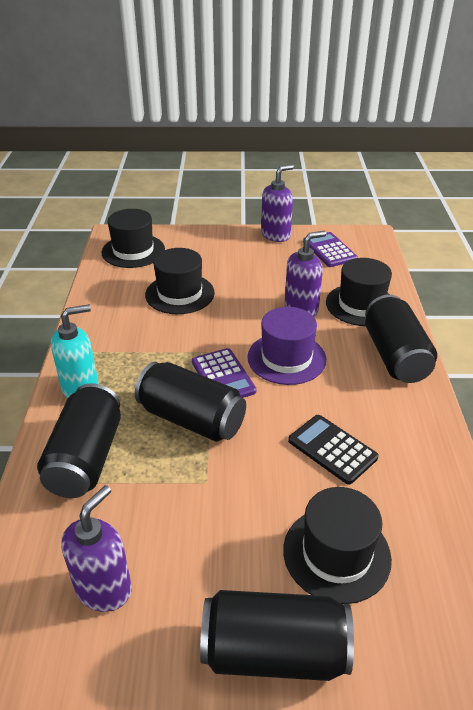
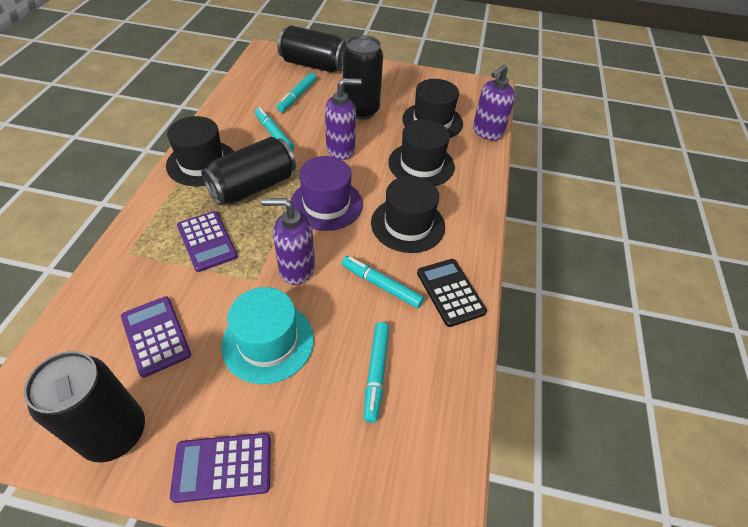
purple calculator: [192,348,256,398] [303,232,358,267] = 2 -> [121,296,191,377] [170,433,271,503] [177,211,238,272] = 3
turquoise hat: none = 0 -> [221,287,314,384] = 1
turquoise marker: none = 0 -> [255,107,294,151] [277,73,317,112] [342,256,424,308] [364,322,389,423] = 4
turquoise soap dispenser: [51,304,99,398] = 1 -> none = 0

